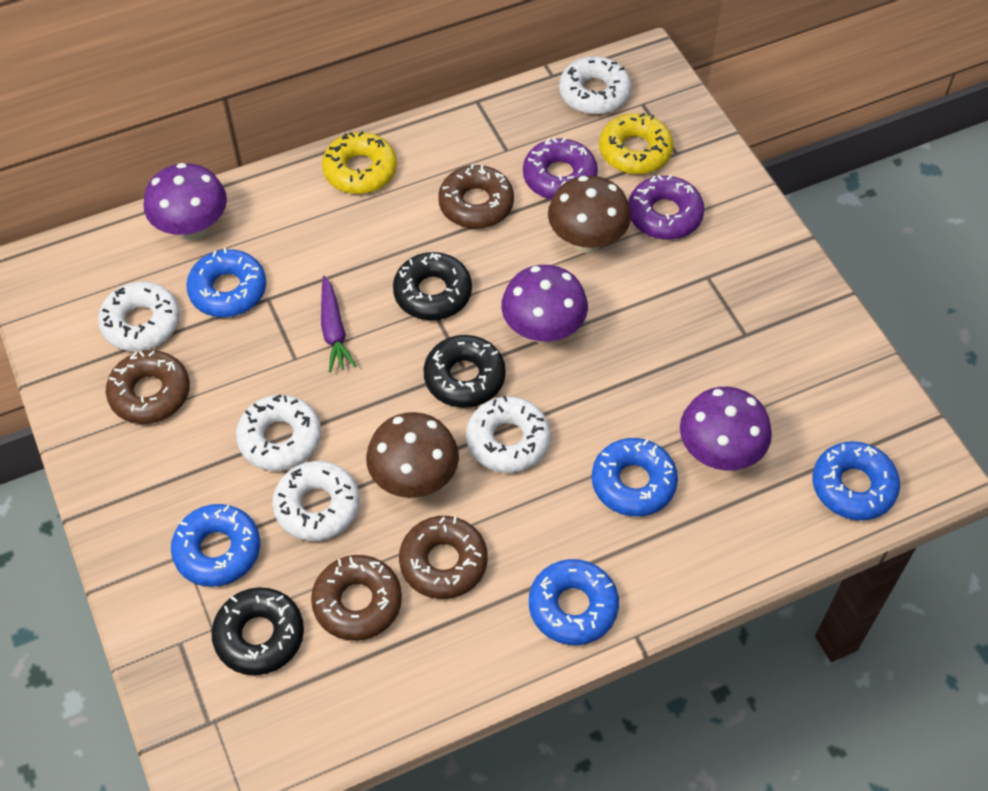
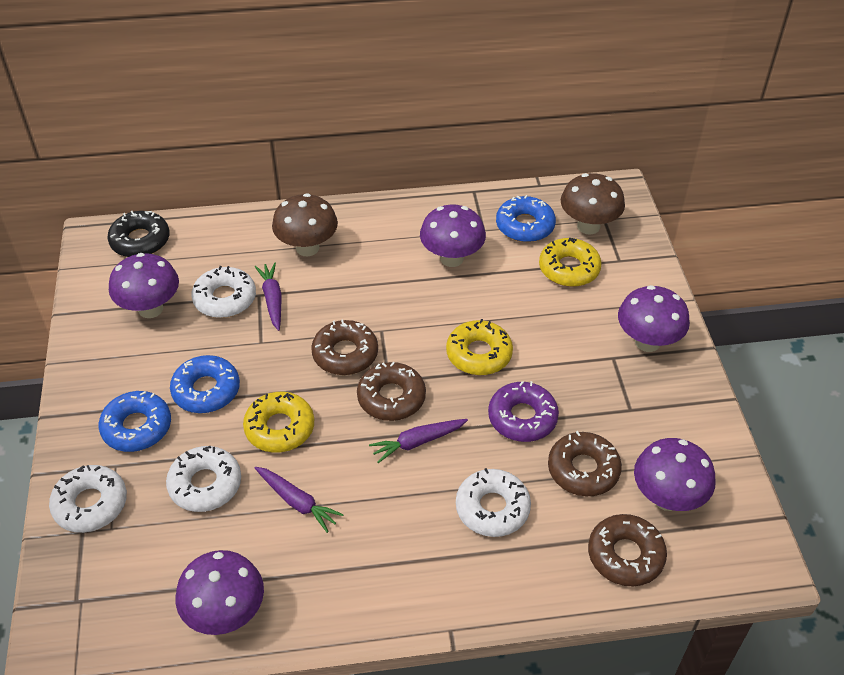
black donut: [211,587,304,675] [393,252,472,320] [423,335,506,408] = 3 -> [107,211,170,257] = 1
blue donut: [171,504,260,587] [186,248,266,317] [529,559,619,645] [592,438,678,516] [813,441,900,521] = 5 -> [99,391,171,452] [170,355,240,413] [496,195,556,242] = 3
purple carrot: [321,276,356,372] = 1 -> [255,262,282,331] [255,467,344,533] [369,419,468,463] = 3
purple donut: [523,138,598,200] [628,175,705,240] = 2 -> [488,381,559,442] = 1
purple mushroom: [144,163,227,241] [501,265,588,344] [680,387,772,471] = 3 -> [109,253,179,318] [176,550,264,635] [420,205,486,267] [618,285,690,352] [634,438,716,511] = 5
white donut: [98,282,180,351] [236,394,321,471] [272,461,360,541] [466,395,550,473] [559,56,631,115] = 5 -> [49,465,127,533] [166,446,241,512] [191,266,256,318] [456,468,531,537] = 4
yellow donut: [322,131,397,194] [599,113,673,174] = 2 -> [243,392,314,453] [446,319,513,375] [539,238,602,287] = 3

